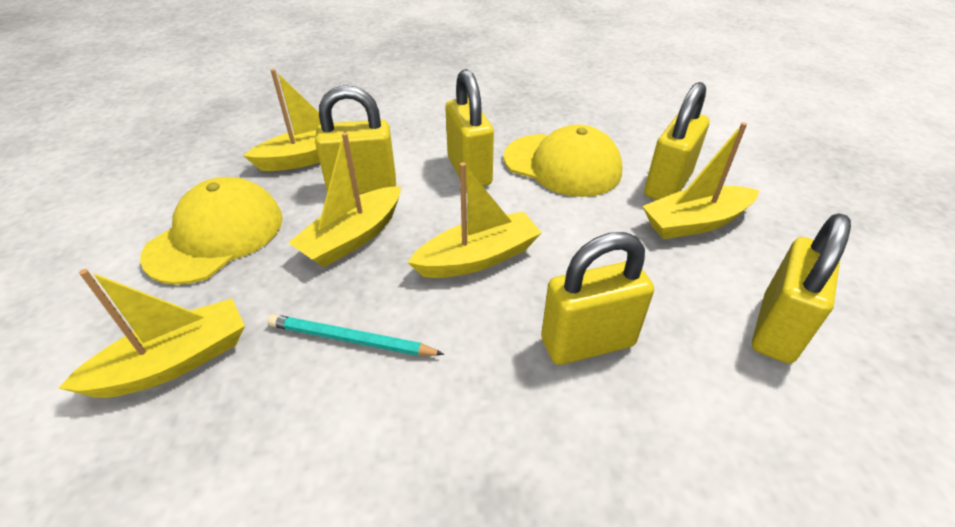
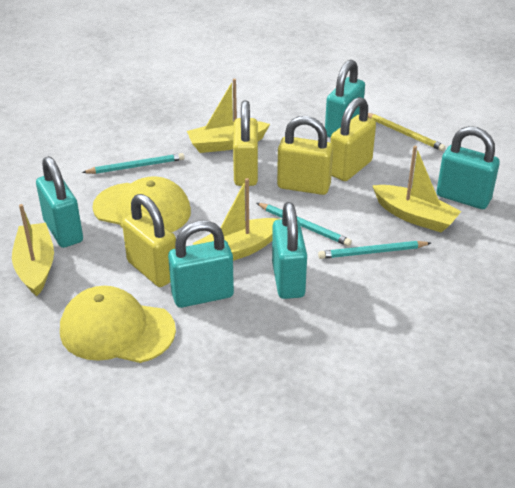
turquoise padlock: none = 0 -> [36,156,83,248] [168,221,234,308] [272,202,307,299] [325,60,365,138] [436,126,500,209] = 5
turquoise pencil: [268,314,444,356] = 1 -> [82,153,184,174] [257,203,352,246] [318,241,431,259] = 3
yellow boat: [59,269,245,398] [243,69,349,171] [288,132,401,267] [407,162,542,278] [642,122,759,239] = 5 -> [12,204,54,296] [187,79,270,153] [192,178,278,261] [372,146,462,233] = 4
yellow padlock: [315,85,396,194] [445,69,494,188] [541,232,654,365] [644,82,709,200] [752,214,851,364] = 5 -> [122,194,176,287] [233,100,258,186] [277,116,333,195] [330,97,376,181] = 4
yellow pencil: none = 0 -> [368,113,446,151] = 1

